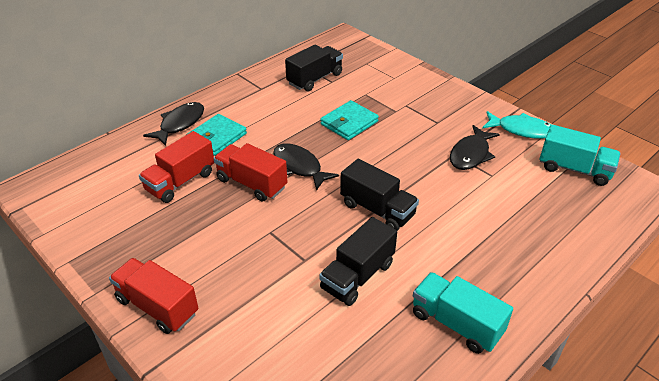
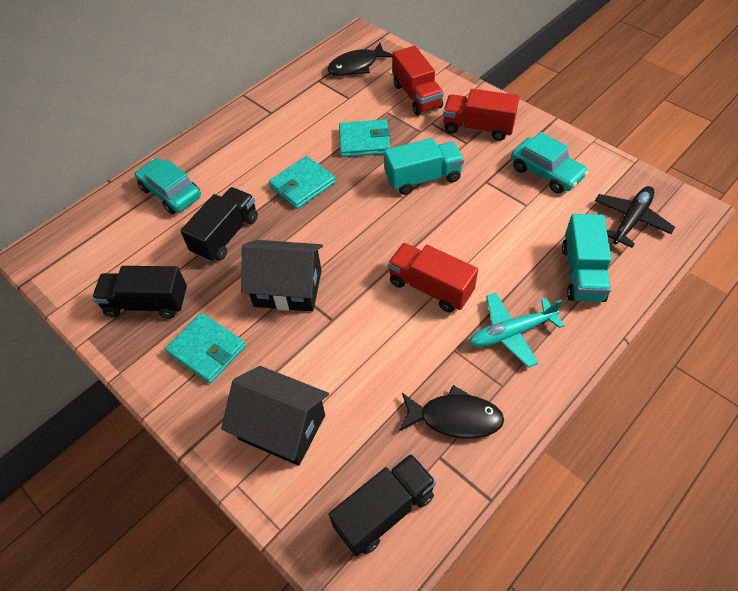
black fish: [143,102,204,146] [273,143,339,191] [450,125,500,170] = 3 -> [327,43,393,76] [399,385,504,438] = 2
black house: none = 0 -> [221,366,329,466] [241,240,323,312] = 2
black plane: none = 0 -> [595,186,675,248] = 1
turquoise car: none = 0 -> [135,158,201,214] [511,132,588,193] = 2
turquoise fish: [482,111,552,139] = 1 -> none = 0
turquoise plane: none = 0 -> [469,293,564,368] = 1
turquoise wallet: [186,114,247,156] [320,100,379,140] = 2 -> [165,313,246,383] [269,156,336,209] [339,119,390,157] = 3

